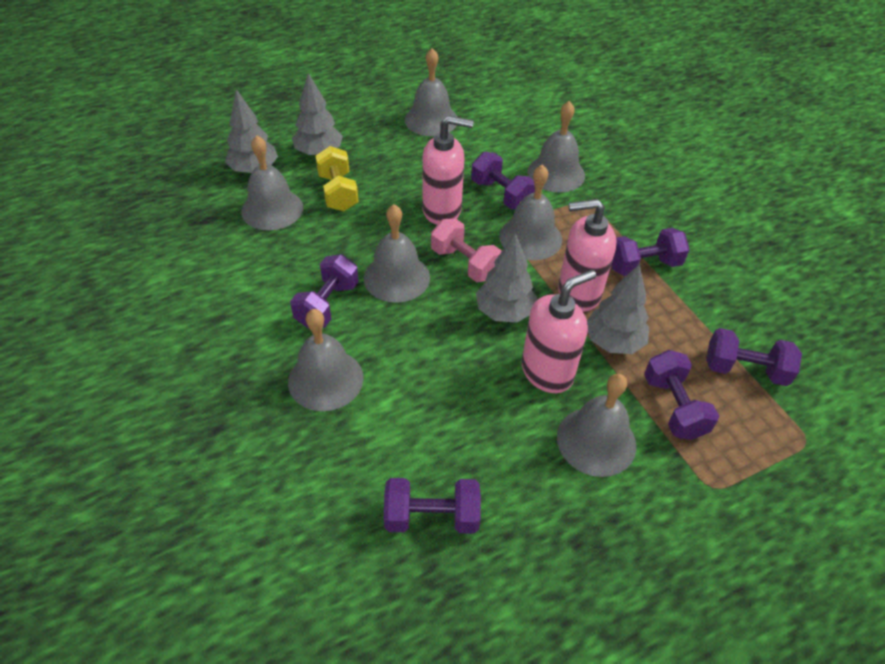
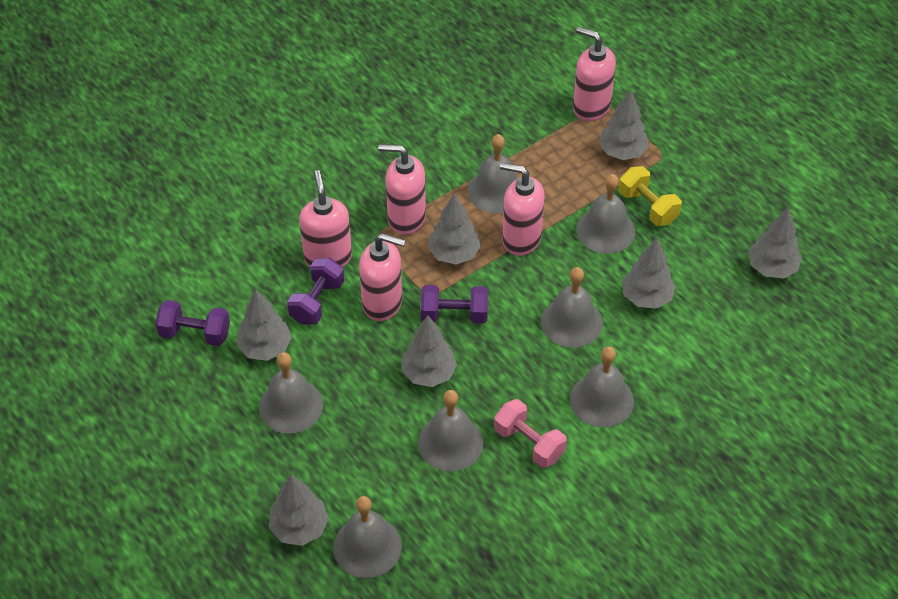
grey tree: [225,89,278,174] [292,73,343,156] [476,233,537,323] [587,264,649,354] = 4 -> [237,289,292,361] [269,474,329,546] [401,315,457,387] [428,193,481,264] [599,90,649,160] [622,238,676,309] [748,207,802,279] = 7
pink soap dispenser: [422,115,474,225] [522,270,596,393] [558,199,617,312] = 3 -> [299,170,352,267] [359,233,406,321] [378,144,426,235] [500,163,545,256] [573,27,616,121] = 5
purple dumbbell: [290,254,359,329] [384,478,481,534] [471,152,535,209] [611,228,690,276] [644,350,719,440] [706,328,802,386] = 6 -> [155,300,230,346] [287,258,344,325] [421,285,488,324] = 3

